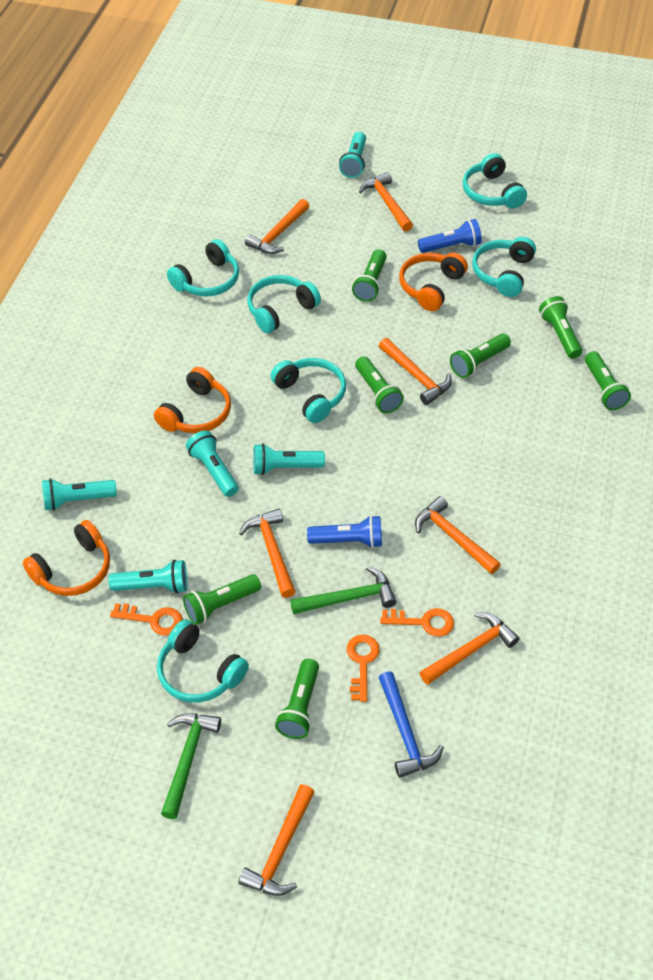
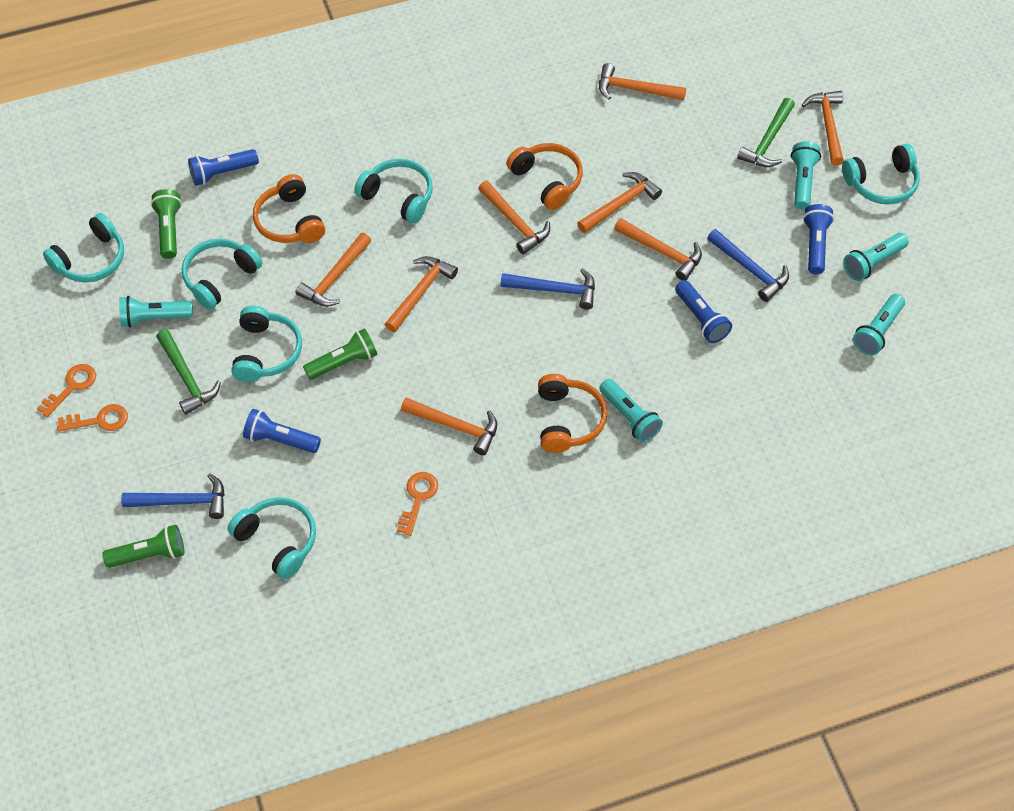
blue flashlight: [307,515,382,548] [418,219,482,253] = 2 -> [188,149,259,186] [243,409,321,453] [675,280,732,343] [803,204,834,274] = 4
blue hammer: [379,671,444,778] = 1 -> [121,473,225,519] [500,268,595,310] [707,229,789,302] = 3
green flashlight: [183,574,261,625] [275,659,319,739] [352,249,387,302] [355,356,404,413] [450,333,511,378] [539,296,582,359] [585,351,631,410] = 7 -> [102,525,184,568] [151,189,182,259] [303,328,378,380] = 3
orange hammer: [238,784,315,896] [239,509,296,598] [245,199,309,254] [359,172,413,232] [379,338,452,405] [415,496,501,574] [420,613,520,685] = 7 -> [296,233,371,307] [385,256,458,332] [401,397,497,455] [478,181,550,254] [577,172,662,233] [599,63,686,100] [614,218,702,281] [802,91,844,166] = 8

